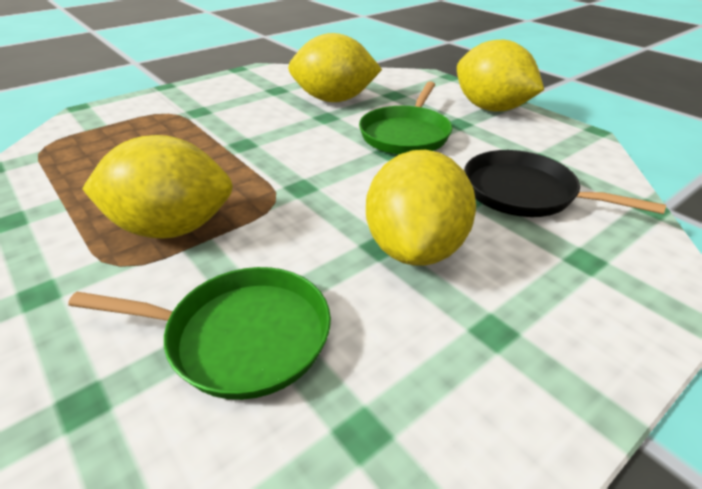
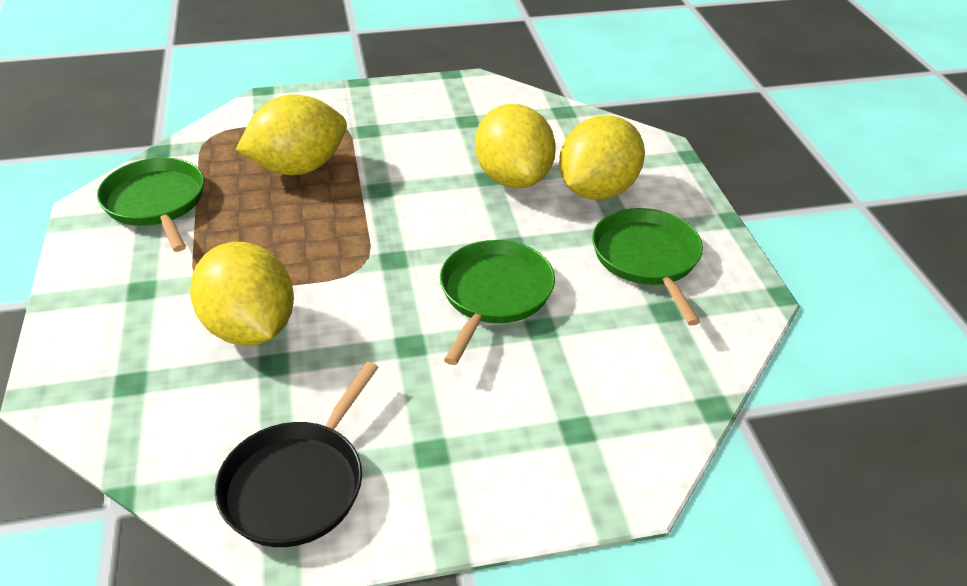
green pan: [68,267,331,400] [359,81,452,154] = 2 -> [97,158,204,252] [440,240,555,365] [592,208,703,326] = 3

